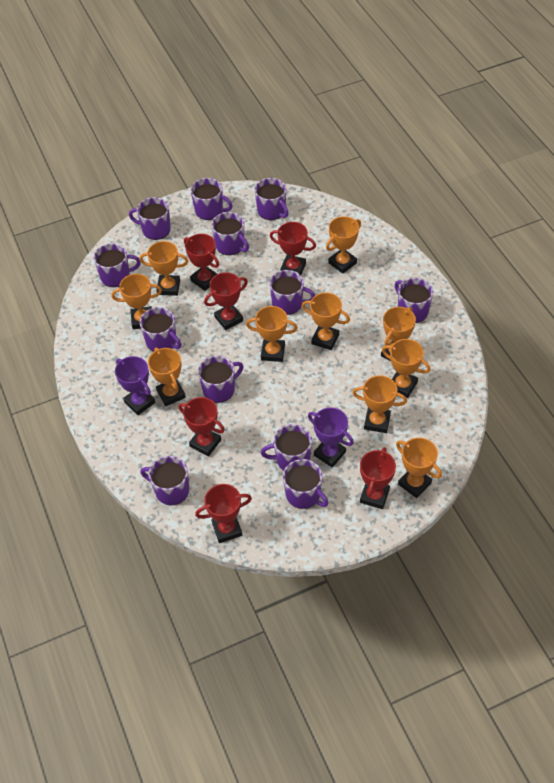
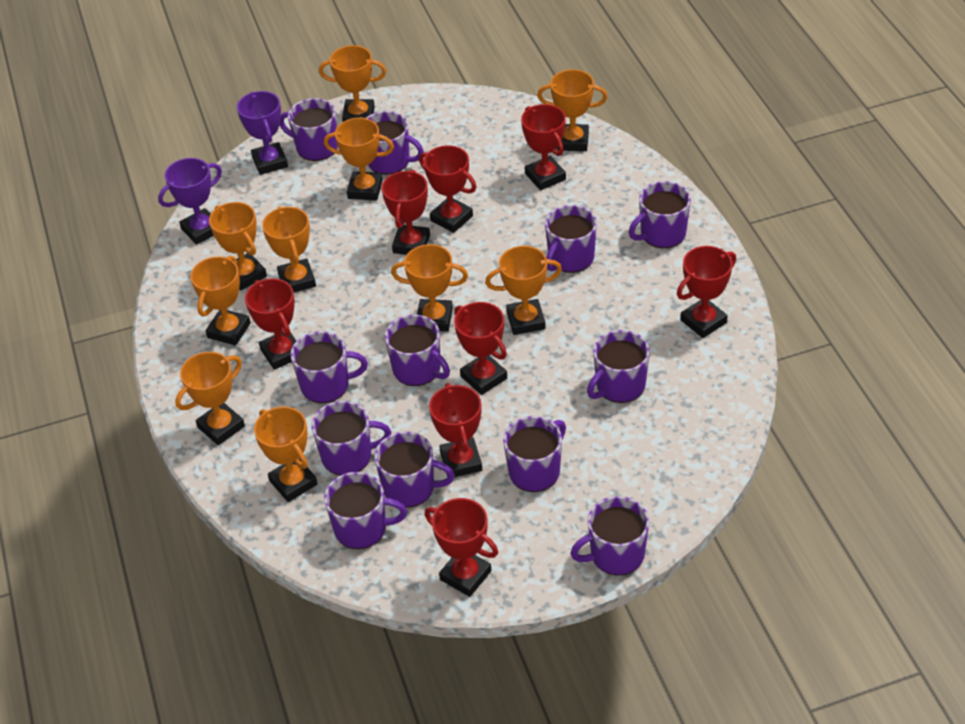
red trophy: [179,397,225,456] [184,234,219,291] [195,484,252,543] [204,272,248,330] [270,222,316,275] [360,447,396,509] = 6 -> [245,278,296,370] [381,170,430,255] [419,145,476,233] [425,498,498,597] [429,383,482,477] [454,302,507,395] [521,104,566,190] [677,246,736,338] = 8

